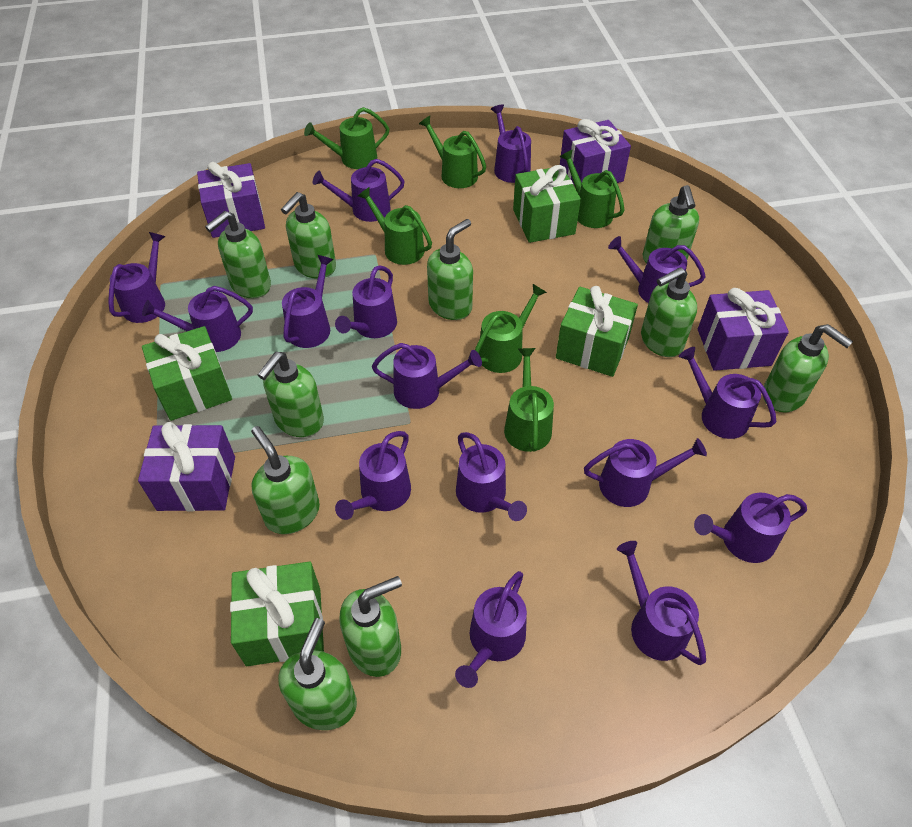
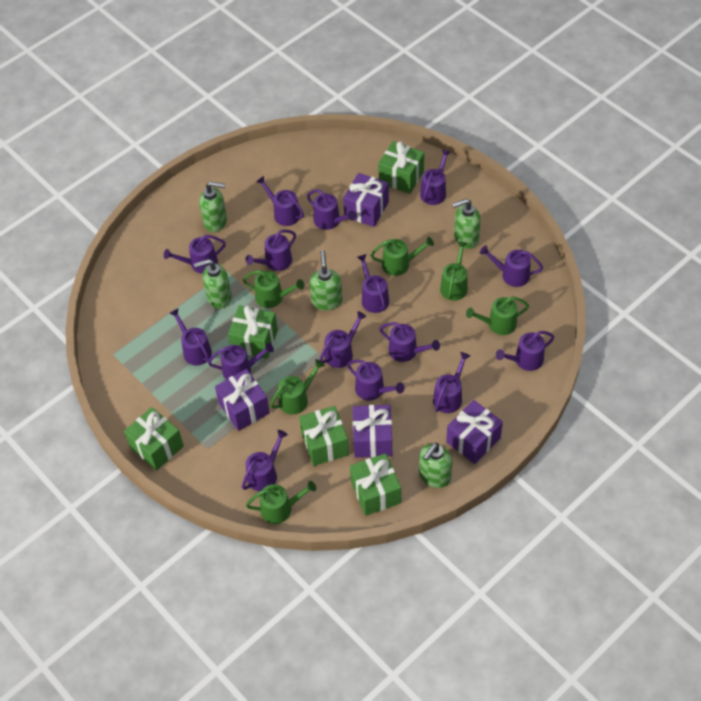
green gift: [142,326,232,421] [230,562,324,666] [513,165,581,243] [556,286,638,377] = 4 -> [124,407,184,471] [228,305,278,359] [299,406,349,466] [350,453,401,516] [378,141,424,194] = 5
green soap dispenser: [205,211,271,298] [251,426,320,534] [258,352,324,437] [279,618,357,730] [281,192,336,279] [339,576,402,677] [427,219,473,320] [641,267,697,357] [643,185,699,264] [763,324,853,413] = 10 -> [194,259,232,309] [199,181,227,232] [310,250,342,310] [419,443,452,488] [452,198,481,249] = 5

